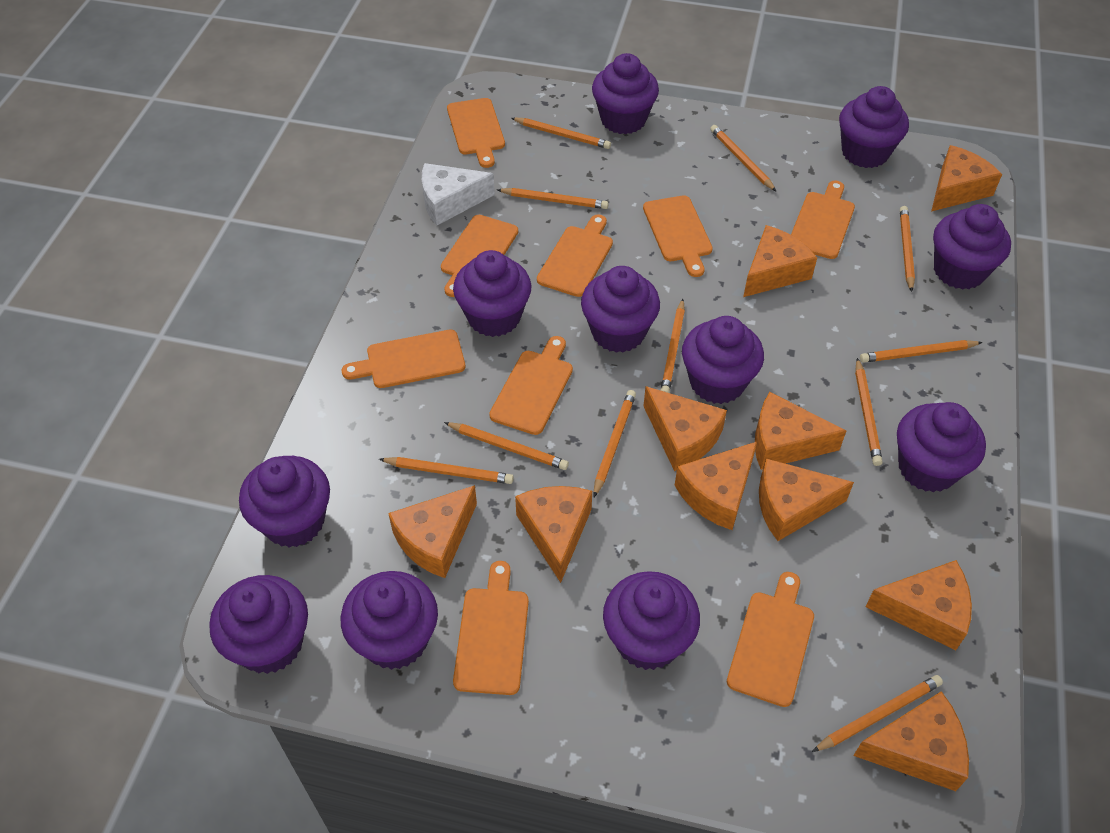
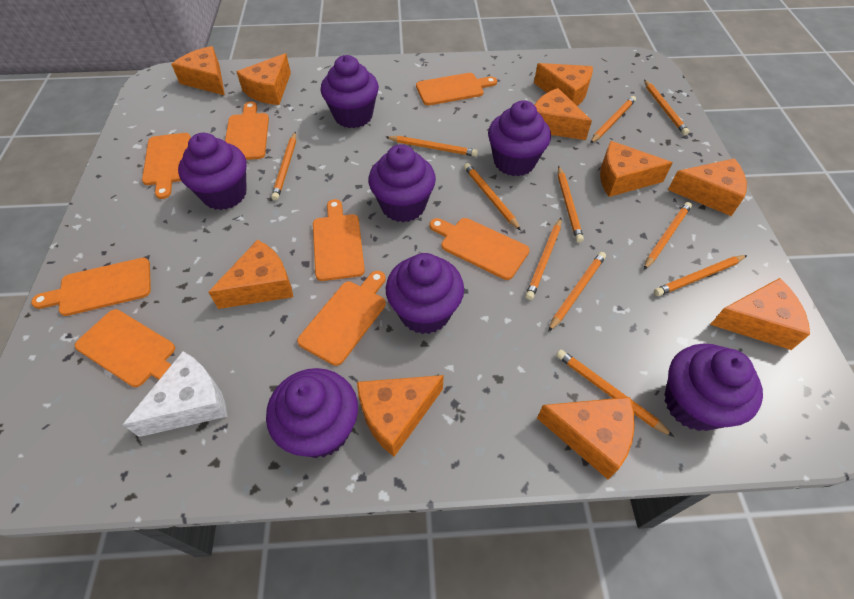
orange cutting board: [342,330,465,388] [441,215,518,297] [447,98,505,168] [453,561,529,695] [489,336,573,435] [537,214,613,297] [643,195,713,277] [727,572,814,707] [791,181,855,259] = 9 -> [31,258,151,316] [75,309,175,387] [142,133,191,199] [225,102,269,160] [297,271,386,366] [313,199,365,281] [416,73,497,105] [430,218,530,280] = 8
purple cupcake: [209,575,308,674] [239,456,330,547] [341,571,438,670] [453,250,532,337] [581,266,660,353] [592,53,659,134] [603,571,700,670] [682,316,764,404] [839,86,909,168] [897,402,986,492] [933,204,1011,290] = 11 -> [178,133,247,210] [266,368,358,458] [321,55,379,128] [368,144,436,222] [386,253,464,334] [488,100,551,176] [664,344,763,431] = 7

